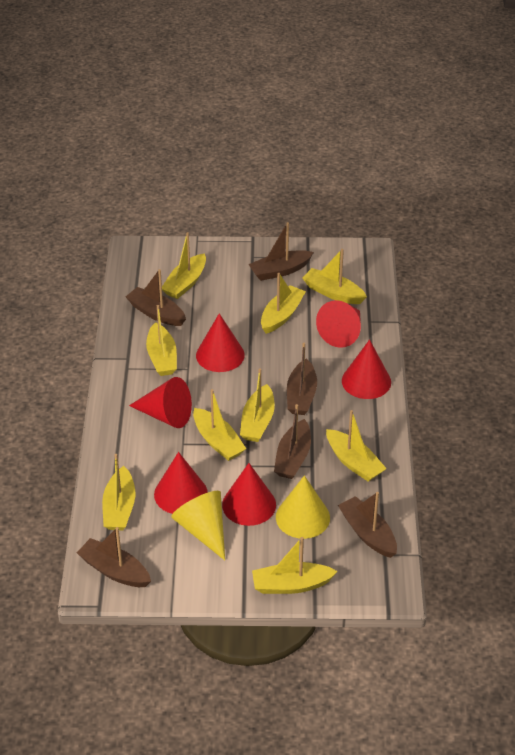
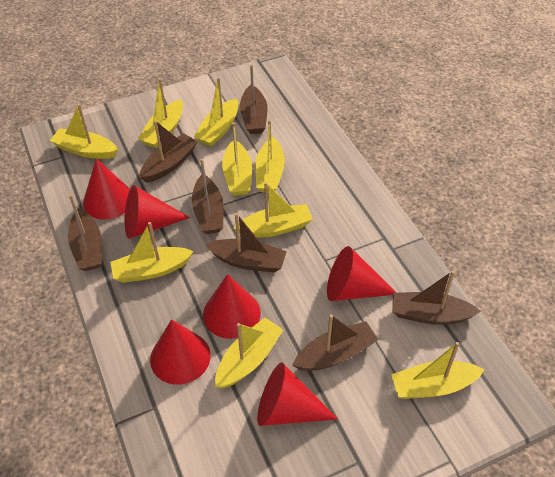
brown boat: [77,527,151,587] [126,269,186,326] [249,222,314,281] [274,404,311,479] [287,343,317,415] [338,492,397,558] = 6 -> [68,195,102,271] [139,121,198,183] [192,159,224,234] [205,213,287,272] [240,64,268,134] [292,314,378,371] [392,270,481,325] = 7
yellow cone: [171,491,225,560] [276,475,330,539] = 2 -> none = 0

